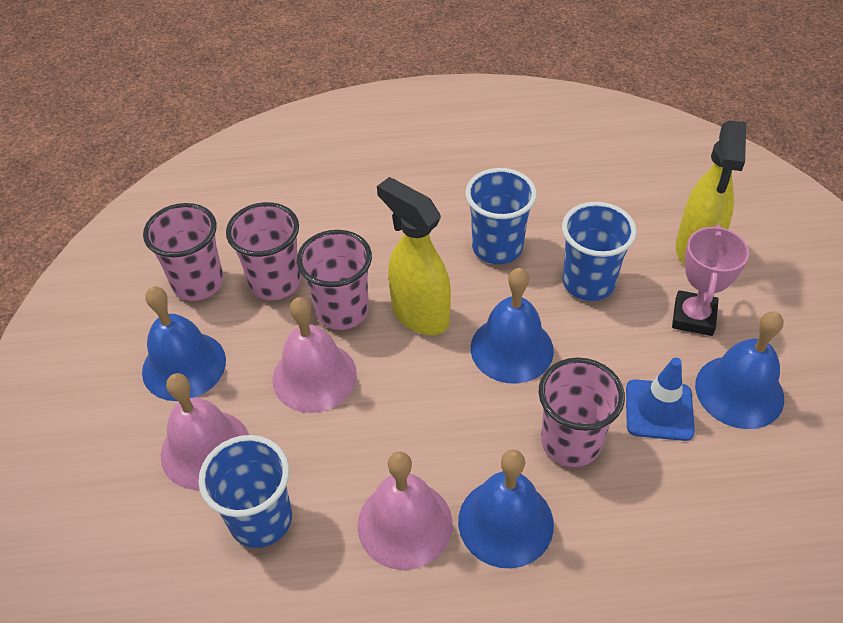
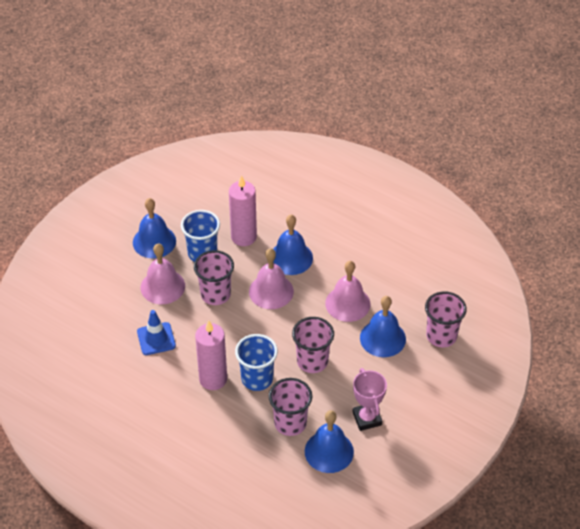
blue cup: [198,435,292,548] [465,168,537,264] [562,202,637,301] = 3 -> [181,210,220,262] [235,334,278,391] = 2
pink candle: none = 0 -> [195,321,227,390] [229,175,257,246] = 2
yellow spray bottle: [377,177,451,335] [676,120,746,265] = 2 -> none = 0

